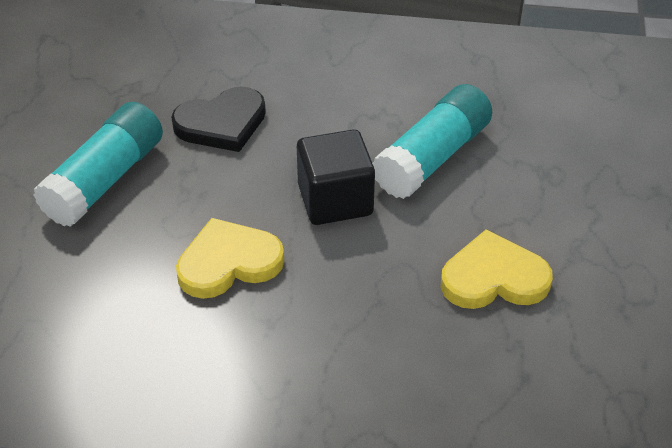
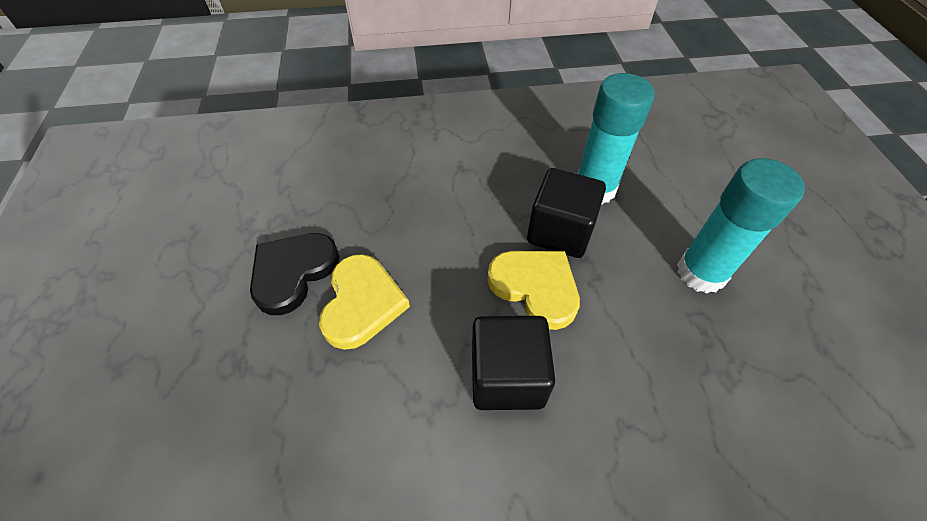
black cube: [297,129,375,225] = 1 -> [472,316,556,410] [527,168,606,258] = 2

